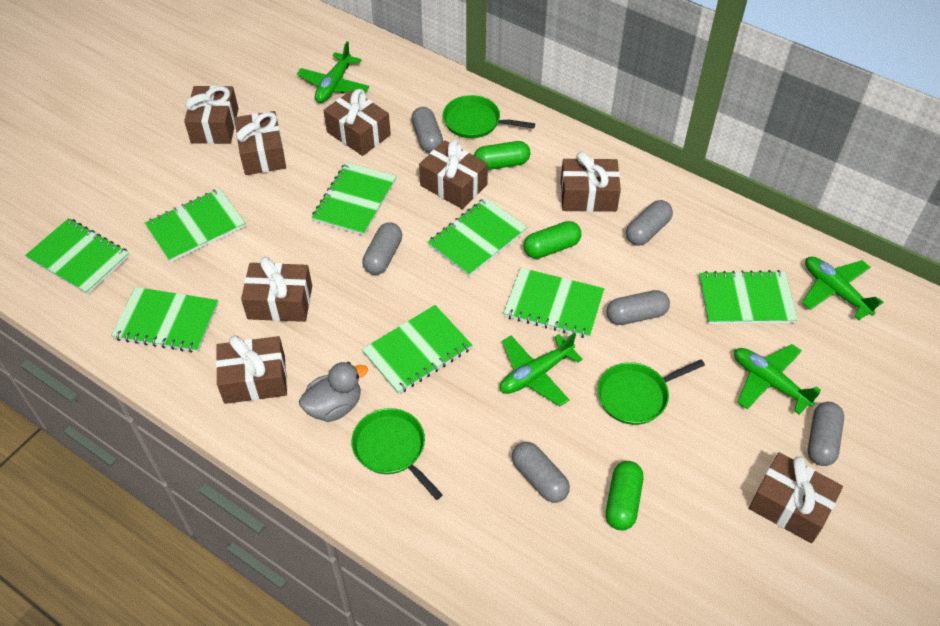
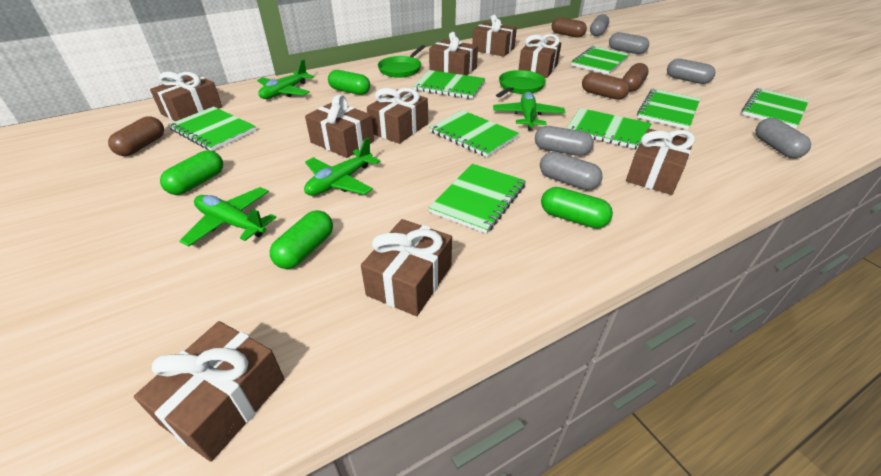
brown capsule: none = 0 -> [108,116,164,156] [552,17,587,38] [582,72,630,100] [622,63,649,92] = 4
brown gift: [184,85,239,144] [216,335,287,404] [234,111,286,175] [241,257,312,322] [323,89,391,156] [419,140,488,209] [561,152,621,212] [749,452,843,543] = 8 -> [134,321,284,462] [150,72,222,121] [305,94,374,158] [361,219,452,316] [367,88,428,144] [429,32,478,75] [472,15,517,57] [518,34,561,78] [626,129,695,195] = 9
green capsule: [474,141,530,170] [524,221,581,259] [606,461,643,530] = 3 -> [160,150,223,195] [270,210,333,269] [328,70,370,95] [541,187,613,228] = 4
green pan: [352,408,443,500] [443,95,535,138] [598,359,705,425] = 3 -> [378,45,425,78] [496,70,546,97] = 2
grey duck: [299,362,368,422] = 1 -> none = 0

